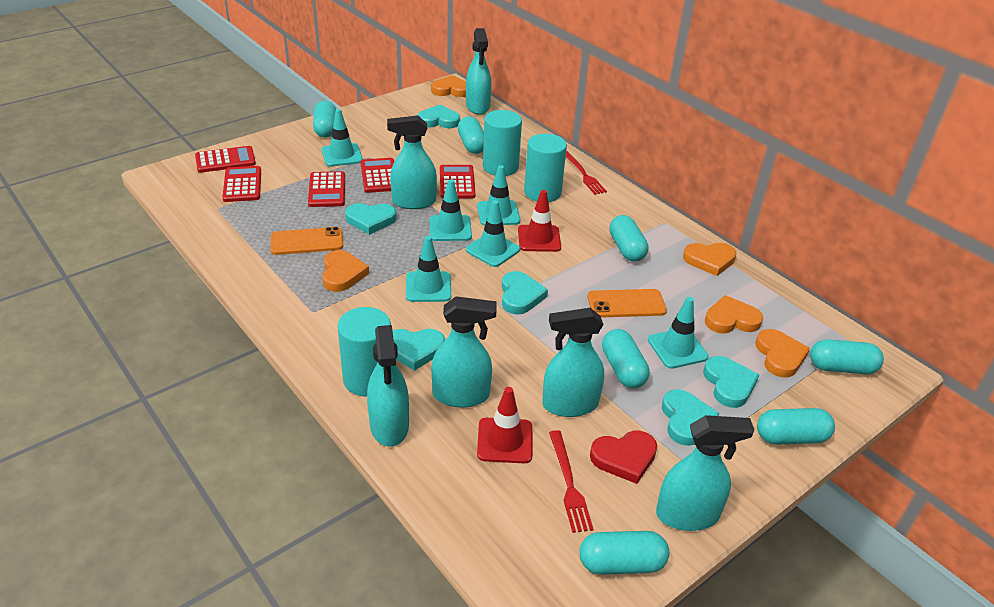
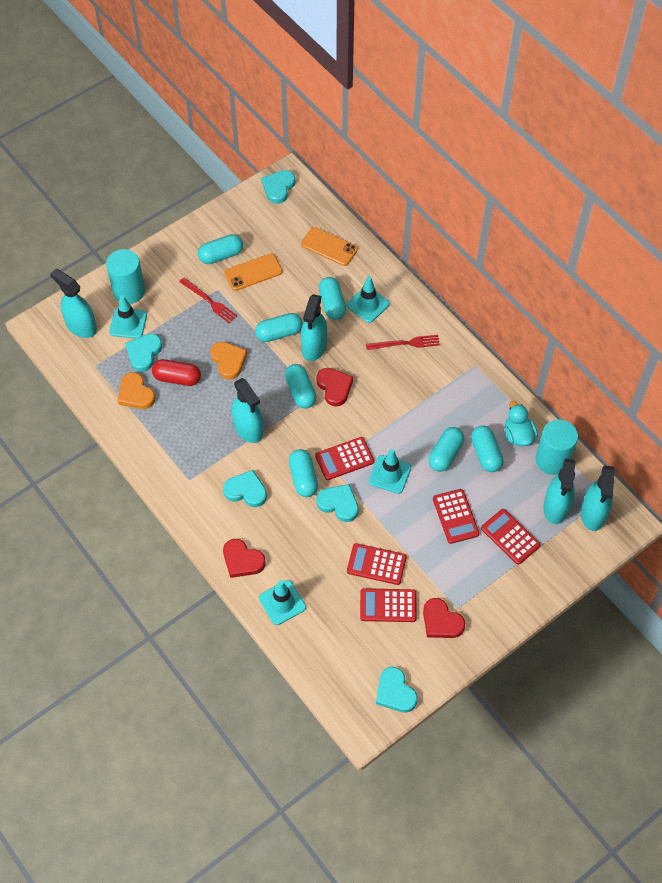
orange heart: [322,250,369,292] [431,75,466,97] [683,243,736,276] [705,295,763,333] [755,329,810,378] = 5 -> [118,372,155,409] [210,342,247,380] = 2
red capsule: none = 0 -> [152,359,201,386] = 1
red heart: [590,431,658,484] = 1 -> [223,539,265,578] [316,368,353,407] [423,598,465,638] = 3
red traffic cone: [477,387,532,463] [518,190,561,252] = 2 -> none = 0
turquoise cylinder: [337,307,391,396] [483,110,522,176] [524,134,567,202] = 3 -> [106,249,145,304] [536,419,578,475] = 2
turquoise duck: none = 0 -> [505,401,537,446] = 1
turquoise heart: [345,203,397,235] [393,329,445,371] [418,105,460,128] [502,271,548,315] [662,389,719,446] [703,356,759,408] = 6 -> [125,334,162,372] [223,470,267,507] [261,170,295,204] [316,484,359,522] [376,667,418,713] = 5
turquoise spray bottle: [367,325,409,446] [387,115,437,209] [431,296,497,407] [466,28,491,114] [542,308,604,417] [656,415,754,531] = 6 -> [50,269,97,338] [232,378,263,443] [300,294,327,361] [543,459,575,524] [581,465,615,531] = 5
turquoise traffic cone: [322,109,363,167] [406,236,451,302] [430,179,472,241] [466,200,520,267] [477,165,520,226] [648,297,709,369] = 6 -> [109,295,147,339] [259,580,306,625] [347,276,390,323] [369,449,411,494] = 4

